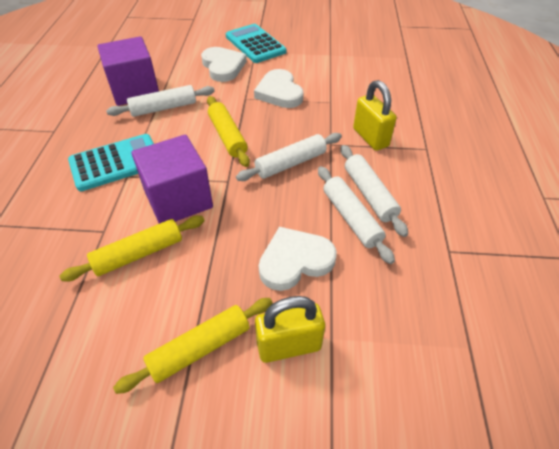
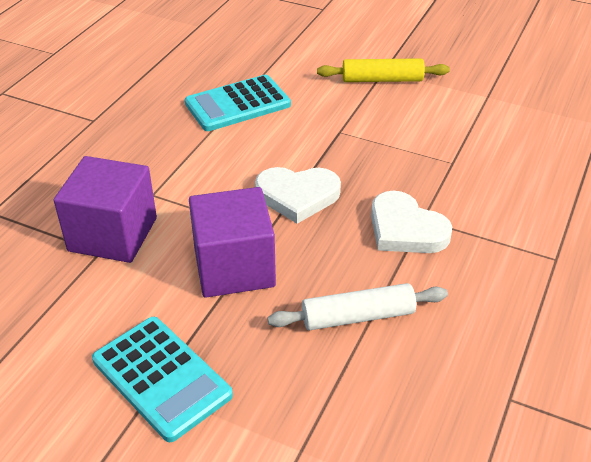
white heart: [201,47,247,82] [254,69,304,108] [259,227,337,291] = 3 -> [255,167,341,224] [371,191,452,253] = 2
white rolling pin: [106,85,215,117] [236,133,342,181] [318,166,395,264] [340,145,408,237] = 4 -> [268,283,448,330] = 1
yellow padlock: [255,296,325,363] [353,80,397,151] = 2 -> none = 0
yellow rolling pin: [59,216,205,281] [113,298,273,394] [207,96,250,167] = 3 -> [317,58,450,82] = 1

